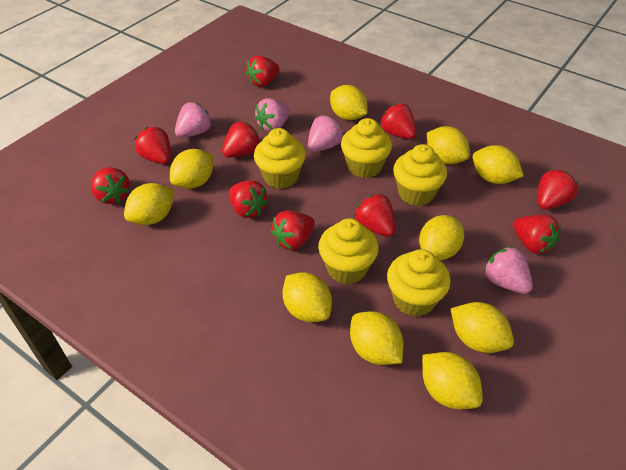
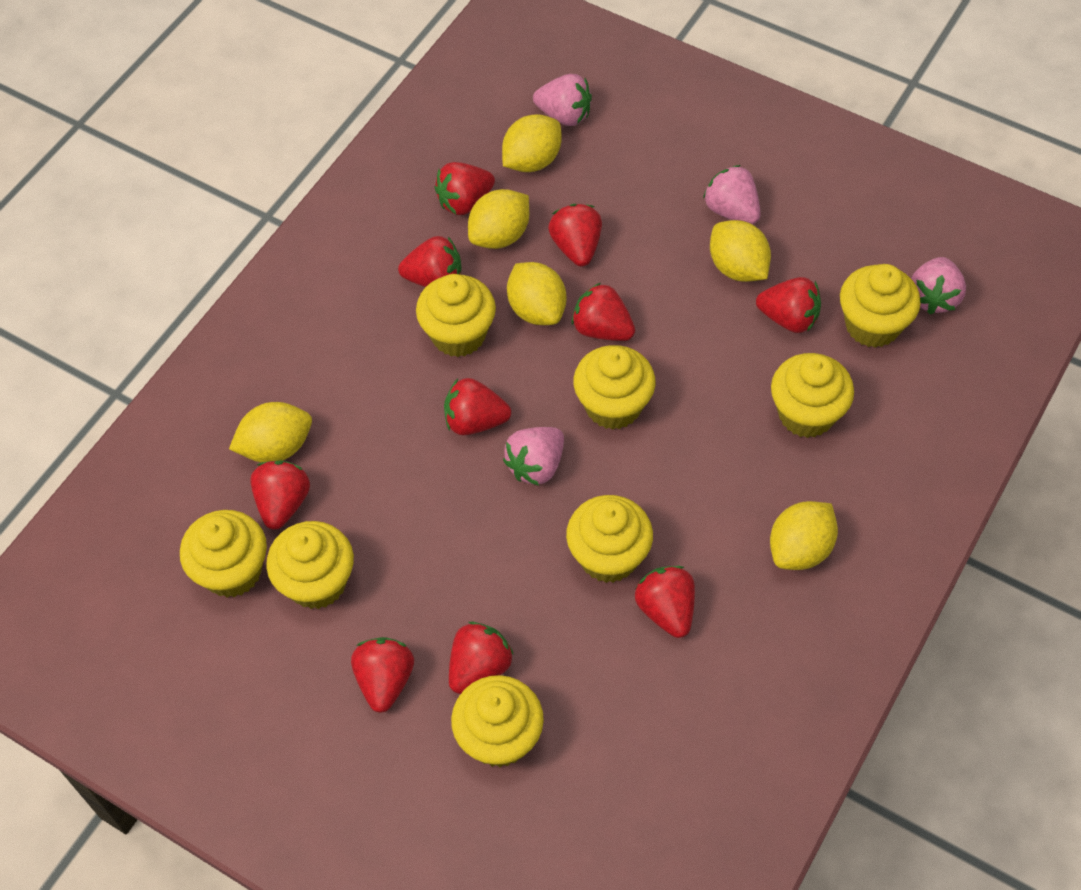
yellow cupcake: [254,128,306,189] [318,218,379,284] [341,118,392,178] [387,249,451,317] [393,144,447,206] = 5 -> [180,510,267,597] [266,521,354,609] [416,274,496,357] [451,675,544,767] [566,495,653,583] [573,345,656,430] [771,353,854,438] [840,264,921,348] = 8
yellow lemon: [124,183,173,225] [170,149,213,189] [283,272,332,322] [330,85,367,120] [350,311,403,365] [419,215,464,260] [422,352,482,409] [427,126,470,164] [451,302,514,353] [473,145,524,184] = 10 -> [229,402,312,463] [468,189,529,249] [502,114,562,172] [507,262,567,325] [710,220,771,282] [770,501,838,570] = 6

